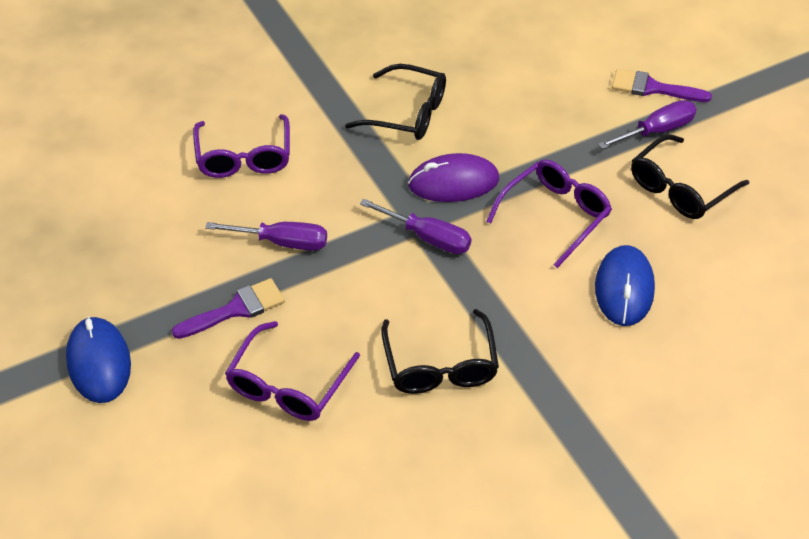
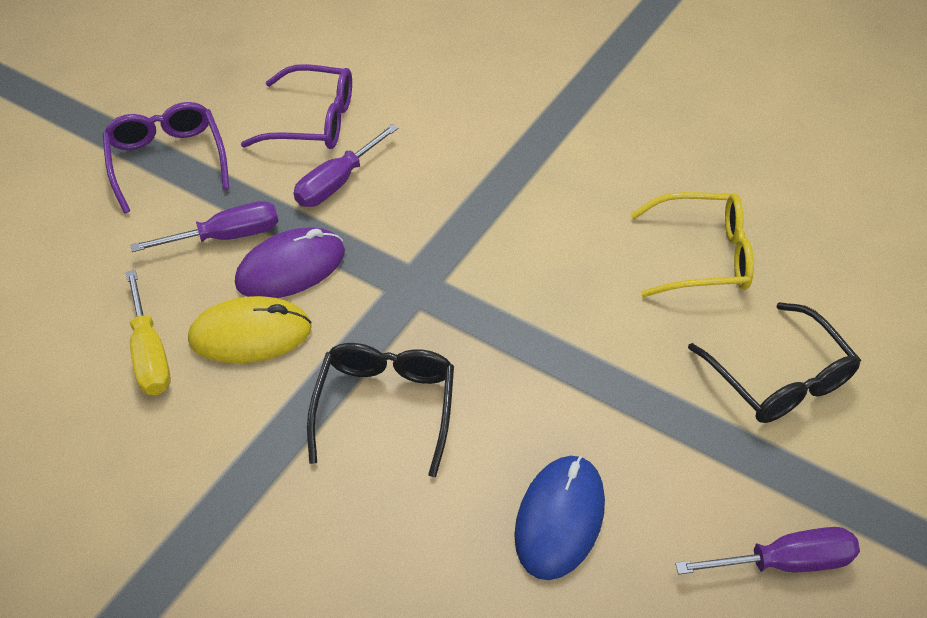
black glasses: [345,64,446,140] [381,309,499,394] [631,134,749,219] = 3 -> [307,343,454,477] [688,302,861,423] = 2
blue mouse: [66,317,131,403] [595,245,655,326] = 2 -> [514,455,605,580] = 1
purple brush: [172,278,285,339] [612,69,712,102] = 2 -> none = 0
purple glasses: [193,114,290,178] [225,321,360,421] [486,159,612,268] = 3 -> [103,102,229,213] [241,64,352,149] = 2
yellow glasses: none = 0 -> [630,192,754,297] = 1
yellow mouse: none = 0 -> [188,296,312,363] = 1
yellow screwdriver: none = 0 -> [126,270,171,395] = 1

